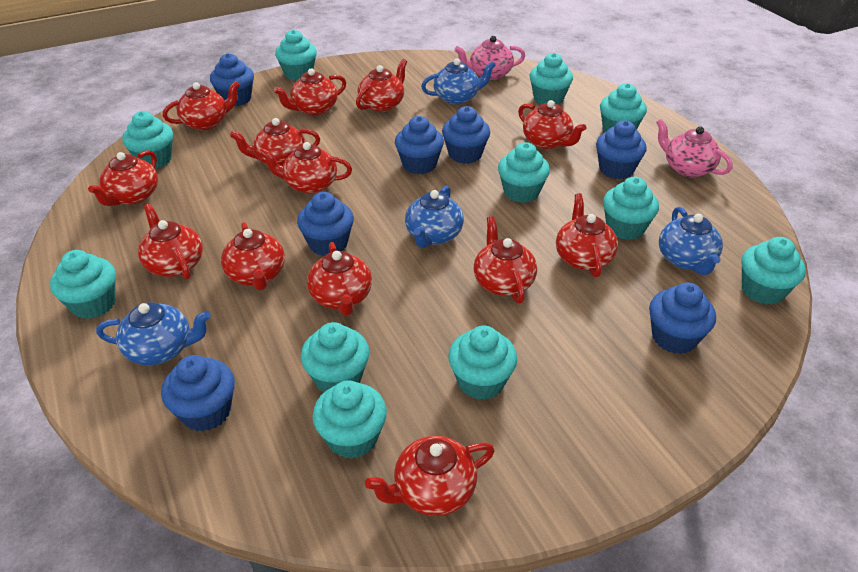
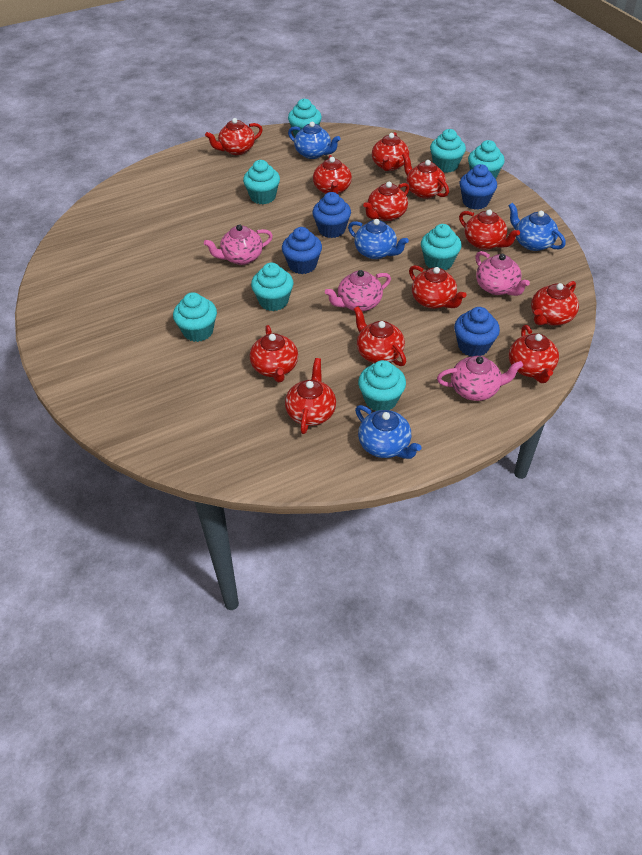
blue cupcake: [161,355,235,431] [210,53,254,106] [297,192,354,256] [395,116,444,174] [442,106,490,164] [596,121,647,179] [649,282,716,354] = 7 -> [282,227,322,274] [313,192,351,238] [454,307,500,356] [460,164,497,210] = 4
pink teapot: [455,36,525,80] [656,119,733,177] = 2 -> [204,224,273,265] [325,270,391,311] [437,356,523,401] [475,251,530,296] = 4
red teapot: [88,150,158,206] [138,204,203,279] [163,81,240,130] [221,222,285,290] [230,118,320,166] [260,142,352,194] [274,68,346,115] [307,242,372,316] [356,59,407,112] [365,436,495,516] [474,216,537,303] [518,100,587,149] [556,193,618,277] = 13 -> [205,118,263,155] [250,325,298,382] [285,358,336,434] [313,155,352,194] [354,306,406,366] [363,182,409,221] [372,132,409,171] [402,153,449,199] [409,265,467,309] [459,209,520,250] [509,325,559,383] [531,281,579,326] = 12
turquoise cupcake: [50,250,116,319] [122,111,173,169] [275,30,317,81] [301,322,370,393] [312,381,387,459] [448,326,517,400] [498,142,550,203] [530,53,573,105] [600,83,647,132] [603,177,659,240] [741,237,806,305] = 11 -> [173,292,217,342] [243,160,280,204] [251,263,293,311] [288,98,322,137] [358,360,406,411] [421,224,461,270] [430,129,466,173] [468,140,505,179] = 8

